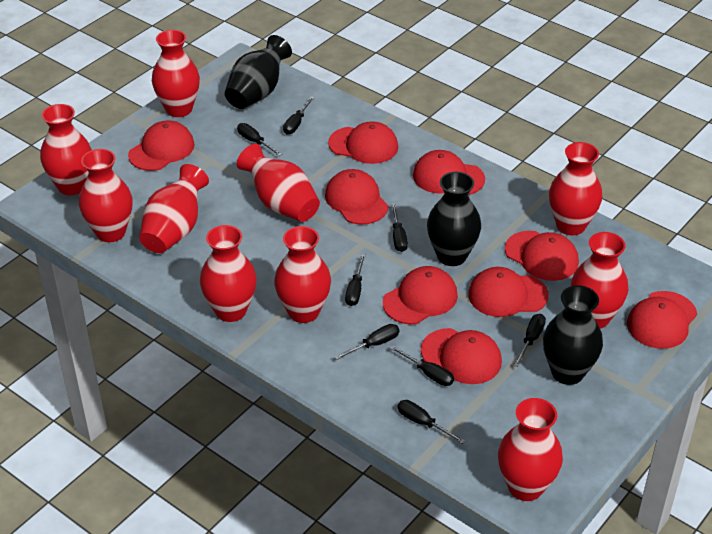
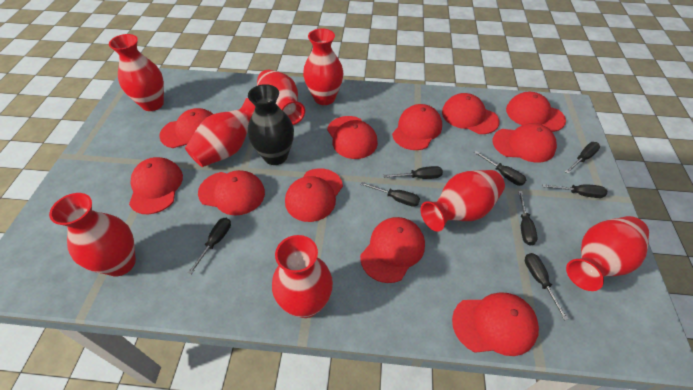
black vase: [225,35,292,109] [427,172,481,266] [543,285,603,385] = 3 -> [248,84,294,165] = 1
red cap: [128,121,195,171] [325,169,388,225] [328,121,398,164] [383,266,458,324] [413,150,485,195] [421,328,502,384] [468,267,549,317] [505,231,579,281] [627,291,697,349] = 9 -> [129,157,183,214] [159,108,213,148] [198,170,265,216] [285,168,343,222] [327,116,378,159] [360,217,425,283] [392,104,442,150] [442,93,500,134] [452,292,539,356] [492,123,557,163] [506,92,566,132] = 11
red vase: [40,104,92,195] [79,149,132,242] [139,164,209,253] [152,30,200,117] [200,225,257,322] [237,144,320,222] [274,226,331,323] [498,398,563,501] [549,142,602,235] [571,232,628,329] = 10 -> [49,193,136,276] [109,34,164,111] [185,98,255,167] [257,70,305,125] [272,235,333,318] [303,28,343,105] [421,170,505,232] [566,216,649,291] = 8

